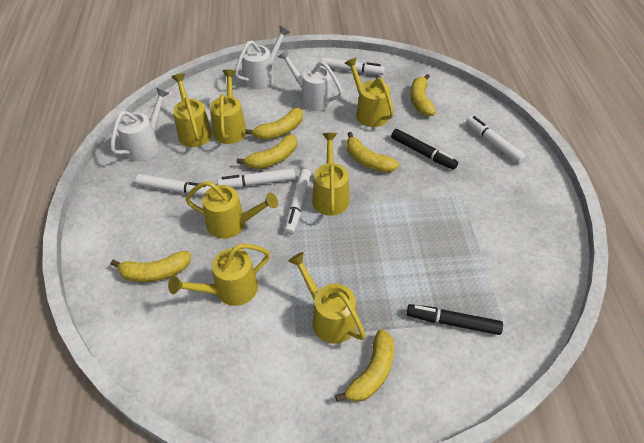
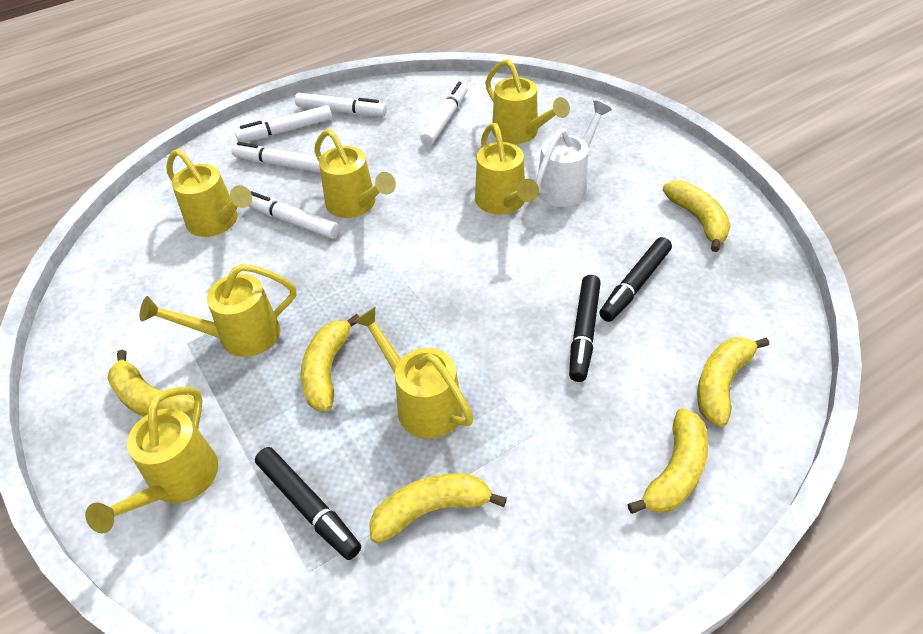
black marker: [391,129,458,170] [407,304,503,335] = 2 -> [255,447,361,560] [569,275,601,382] [599,237,672,322] = 3
white watering can: [110,88,169,161] [235,26,290,89] [278,49,343,111] = 3 -> [535,101,612,207] = 1

